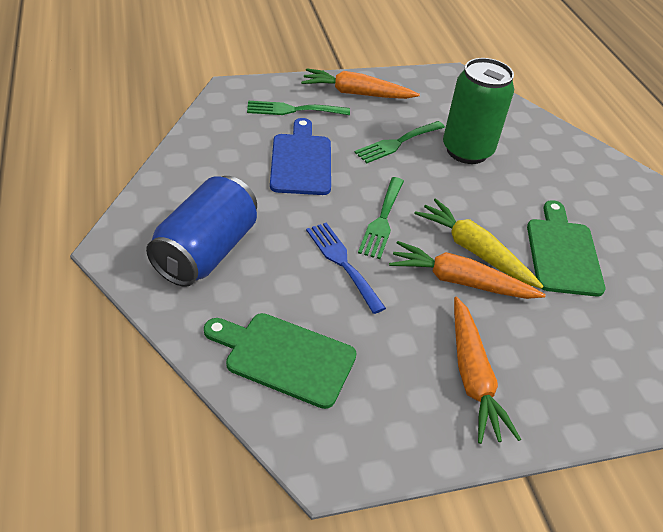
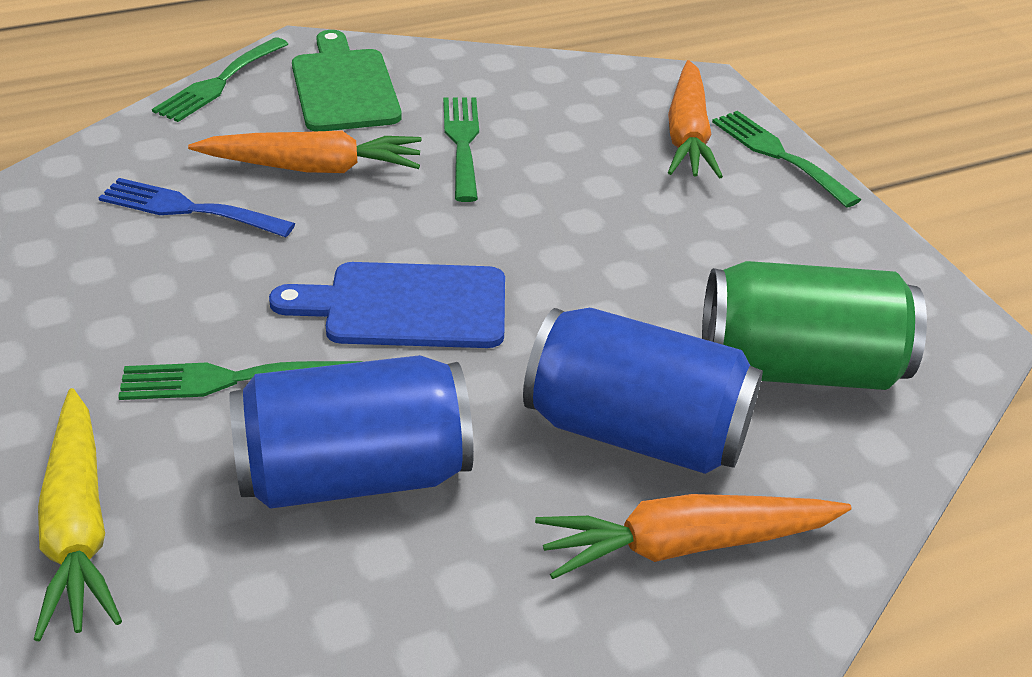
blue can: [146,176,257,287] = 1 -> [229,355,474,509] [523,308,763,474] = 2
green cutting board: [204,313,357,409] [527,200,605,296] = 2 -> [292,30,402,131] = 1
green fork: [247,101,350,115] [354,121,445,163] [358,177,404,259] = 3 -> [118,361,363,400] [152,37,288,122] [443,98,479,202] [712,111,861,208] = 4

